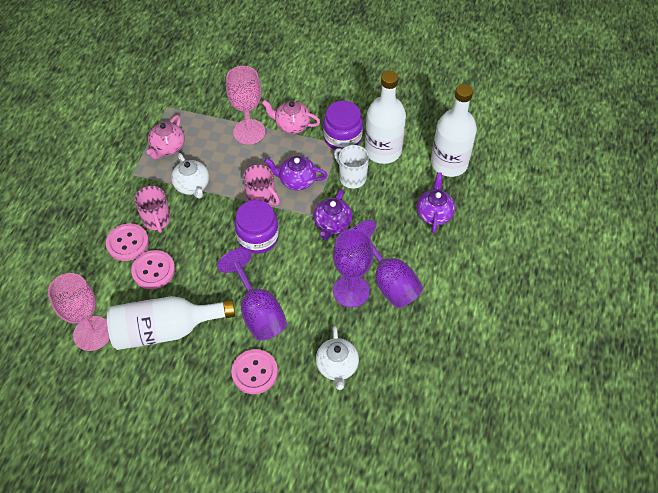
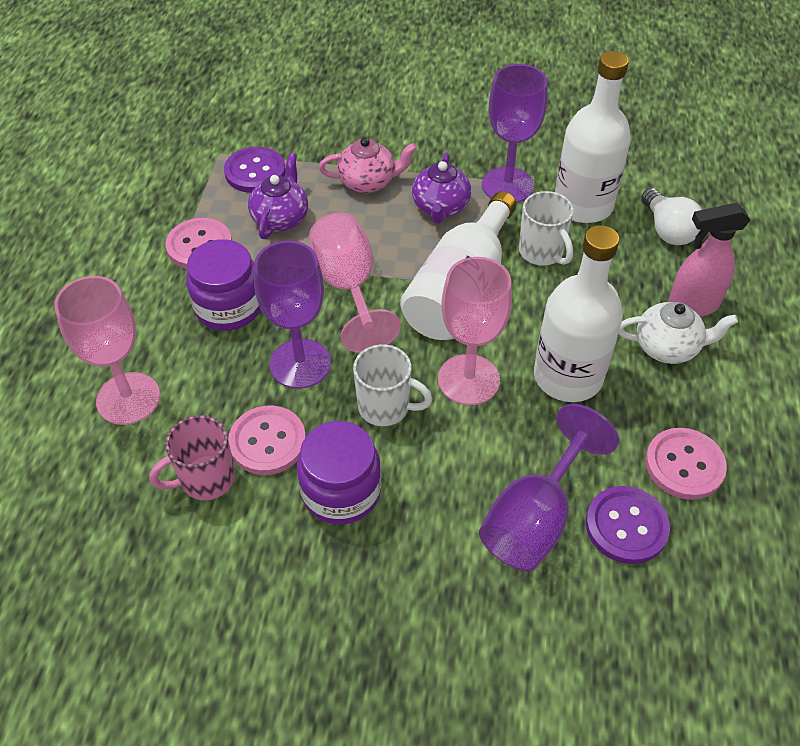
pink goblet: [48,273,110,351] [226,66,265,145] = 2 -> [54,276,160,425] [309,213,401,353] [438,257,512,405] = 3
pink mug: [134,186,171,233] [243,164,280,206] = 2 -> [149,415,235,500] = 1
pink spray bottle: none = 0 -> [668,203,750,317] = 1
pink teapot: [147,115,185,159] [262,100,320,134] = 2 -> [319,137,417,193] = 1
purple button: none = 0 -> [224,147,286,193] [586,486,670,564] = 2
purple teapot: [264,156,327,190] [314,189,352,240] [417,172,455,233] = 3 -> [248,153,308,239] [412,153,471,223] = 2
white light bulb: none = 0 -> [641,188,702,245] = 1
white mug: [334,145,369,189] = 1 -> [353,344,433,426] [519,191,574,266] = 2
white teapot: [171,153,209,199] [316,326,359,390] = 2 -> [618,302,738,364] = 1

